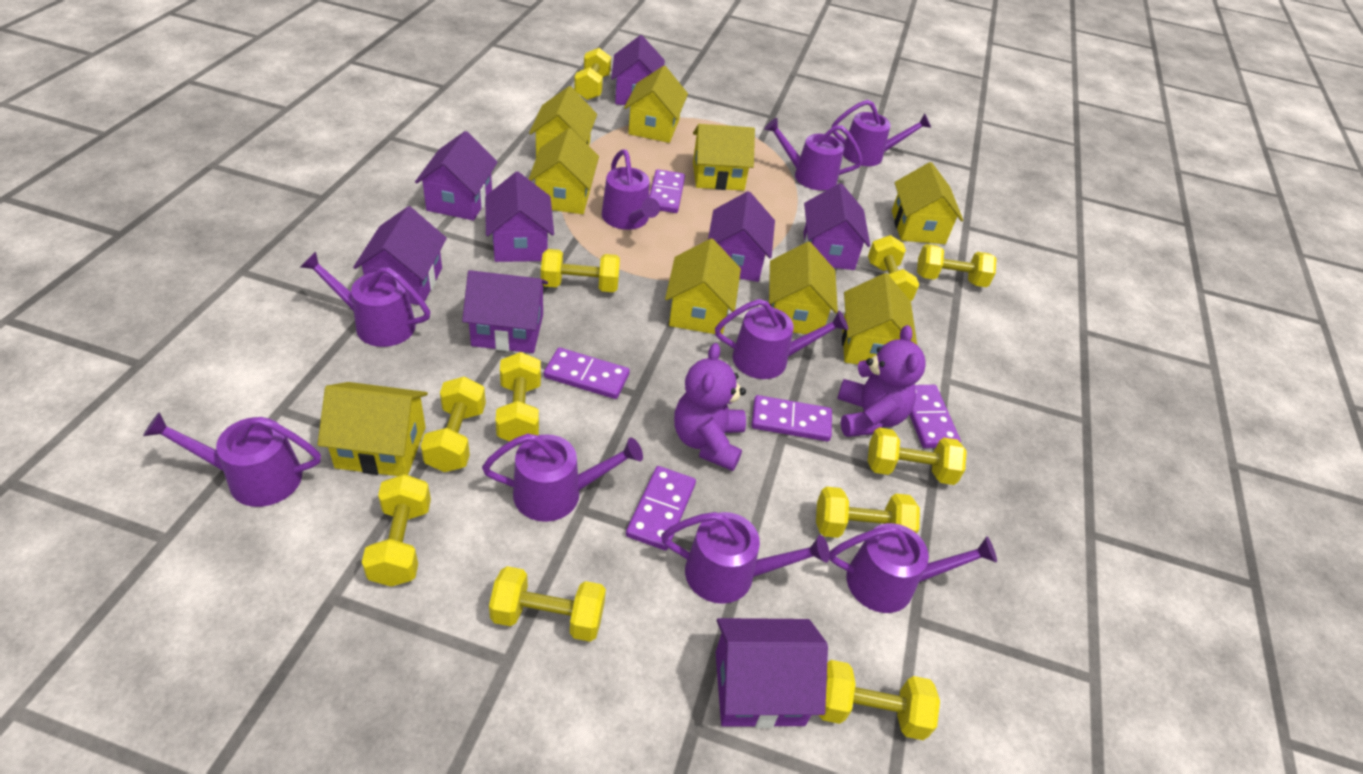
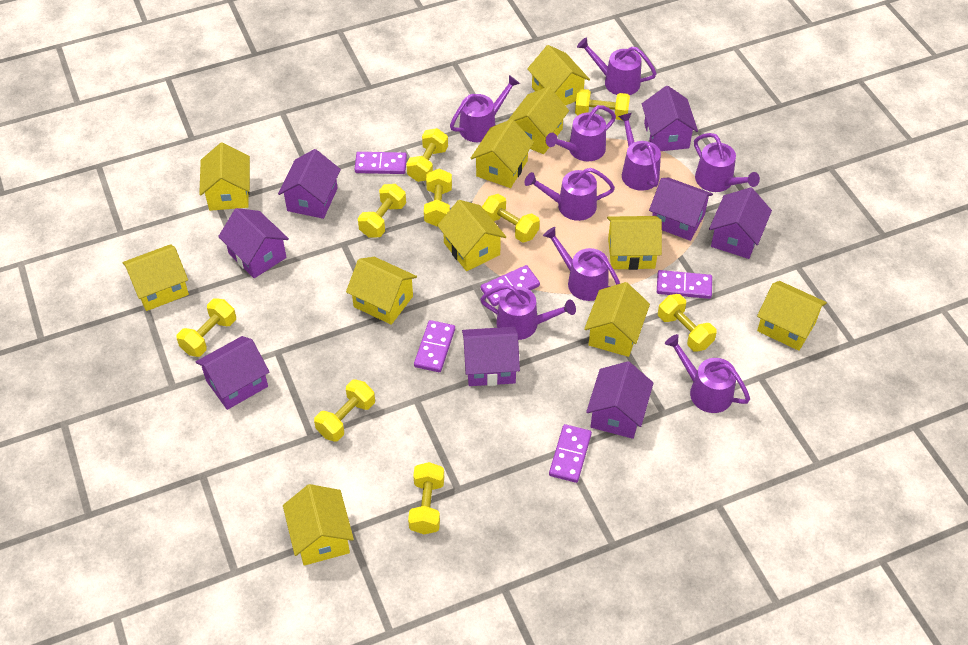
purple teddy bear: [674,343,746,471] [837,325,926,437] = 2 -> none = 0
yellow dumbbell: [362,474,431,587] [421,376,486,472] [489,566,606,642] [496,352,541,441] [541,249,620,292] [574,48,611,100] [816,487,920,538] [819,660,940,740] [868,235,919,301] [868,428,967,485] [917,244,996,287] = 11 -> [176,298,236,357] [314,380,375,442] [358,184,406,238] [406,128,448,182] [408,462,444,534] [424,169,452,226] [482,194,540,242] [575,89,630,120] [658,294,717,352] = 9
yellow house: [317,382,428,476] [529,86,597,157] [529,128,599,214] [624,66,688,143] [665,238,741,334] [693,124,755,191] [769,242,838,334] [842,273,917,364] [892,162,963,244] = 9 -> [122,244,189,311] [199,142,250,211] [283,484,354,566] [346,257,417,325] [437,200,506,271] [471,119,534,188] [508,87,569,154] [527,45,590,106] [584,282,650,357] [607,216,662,270] [757,281,827,351] = 11

